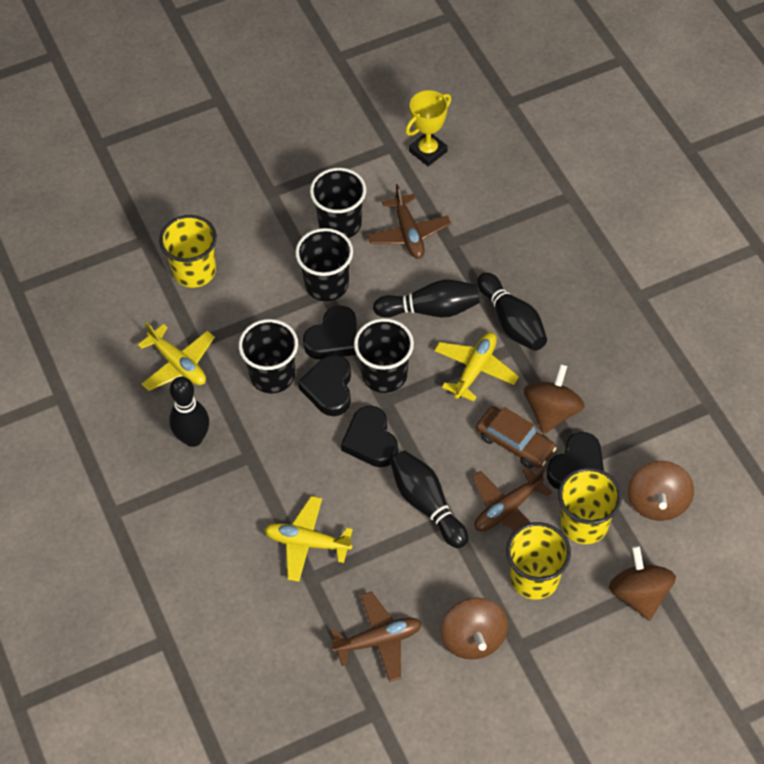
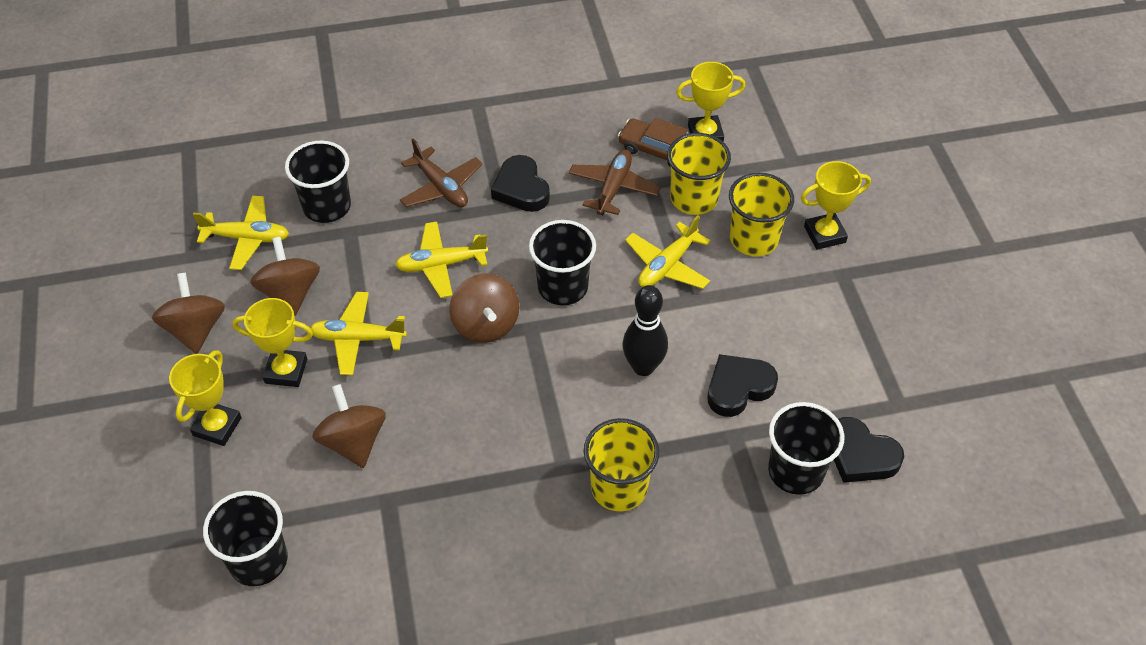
black bowling pin: [169,377,209,447] [373,280,480,318] [390,450,468,548] [477,272,547,351] = 4 -> [623,285,668,376] = 1
black heart: [298,355,351,416] [303,305,357,359] [341,405,398,467] [547,432,604,490] = 4 -> [491,155,550,212] [708,354,778,417] [834,417,904,483] = 3
brown plane: [331,592,422,682] [367,184,451,259] [472,467,552,531] = 3 -> [400,139,483,207] [569,149,660,215] = 2
yellow plane: [138,322,215,391] [264,496,353,582] [434,332,519,402] = 3 -> [193,196,289,270] [310,292,407,375] [395,222,488,298] [625,215,710,289] = 4
yellow trophy: [405,90,452,166] = 1 -> [169,350,242,446] [233,298,313,387] [676,62,745,142] [801,161,871,250] = 4

